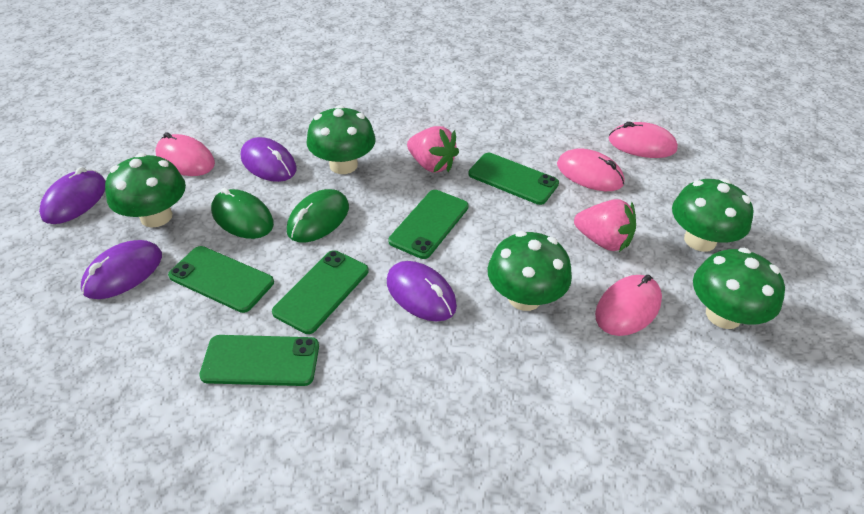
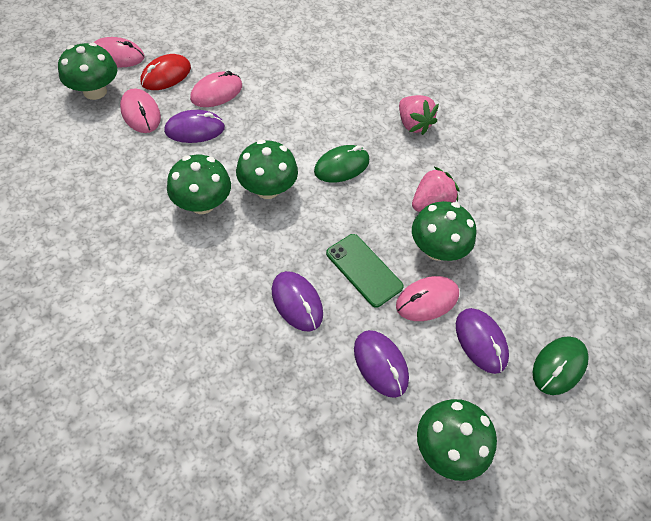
green phone: [168,246,274,313] [199,335,319,386] [272,250,369,334] [388,190,469,259] [468,153,559,205] = 5 -> [326,234,404,308] = 1
red mouse: none = 0 -> [141,54,191,90] = 1

